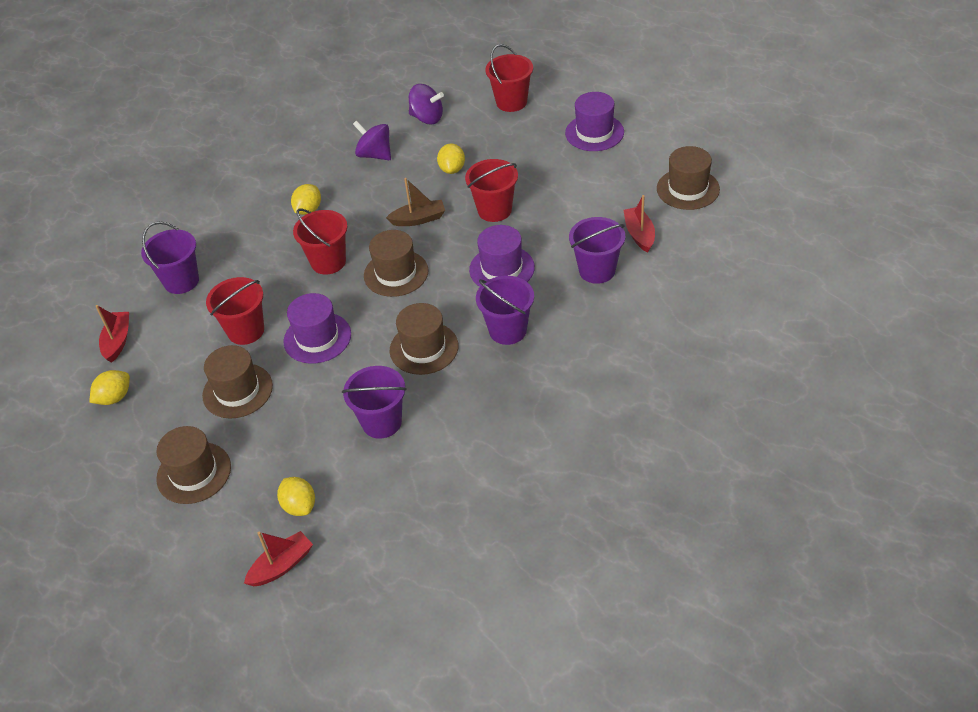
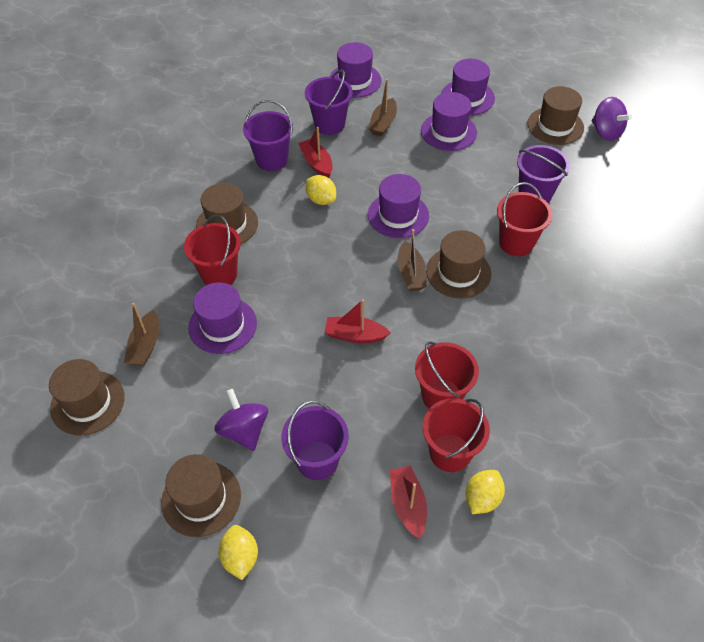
brown boat: [386,178,445,226] = 1 -> [124,303,159,366] [368,79,397,137] [397,229,427,291] = 3
purple hat: [283,293,351,364] [469,225,535,287] [565,92,624,151] = 3 -> [188,283,257,354] [329,42,382,98] [368,174,429,238] [421,92,477,151] [441,59,495,115] = 5
yellow lemon: [89,370,130,405] [277,477,315,516] [291,184,321,215] [437,144,465,174] = 4 -> [218,525,258,580] [306,175,336,205] [466,470,505,514] = 3

